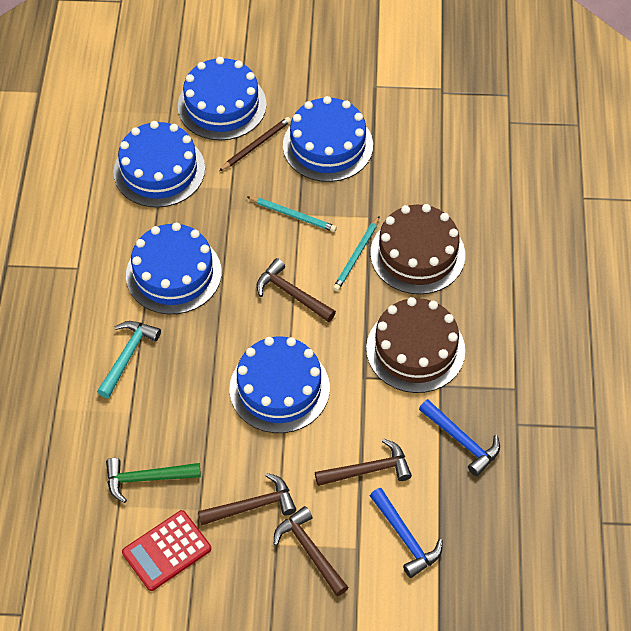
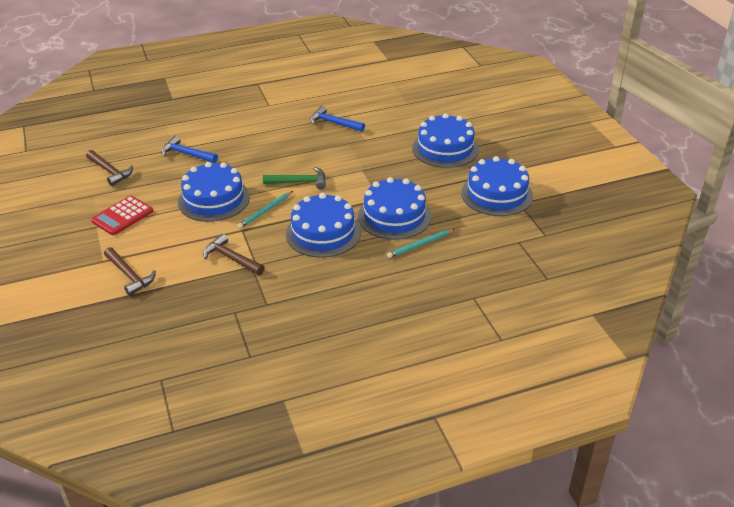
brown cake: [366,297,465,393] [370,204,465,294] = 2 -> none = 0
brown hammer: [198,473,296,525] [257,258,336,322] [274,506,348,596] [315,439,412,486] = 4 -> [86,150,133,186] [104,247,156,296] [203,234,265,275] = 3
brown pencil: [219,117,291,171] = 1 -> none = 0
turquoise hammer: [97,321,161,398] = 1 -> none = 0

